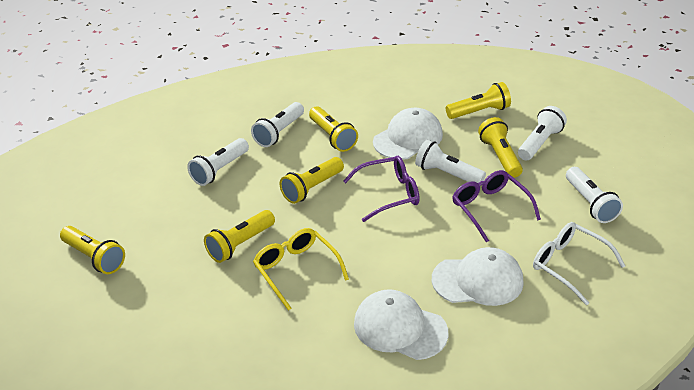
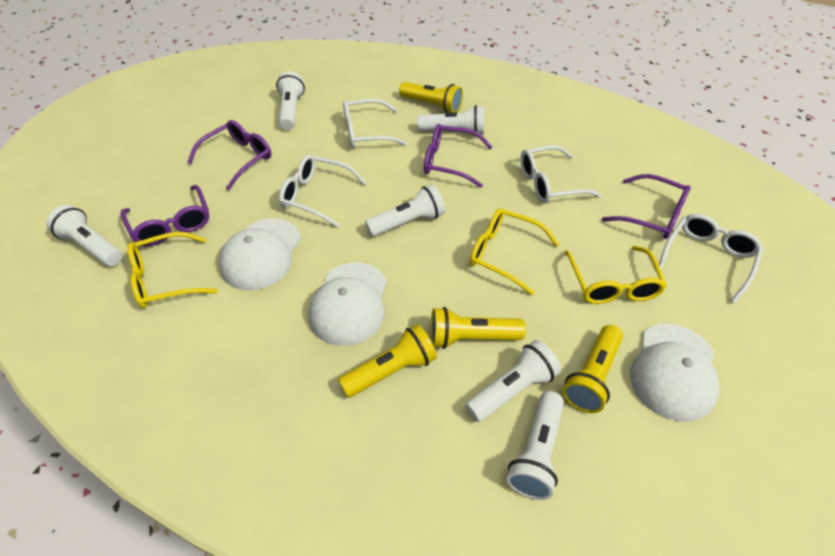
purple glasses: [343,156,420,222] [453,170,541,242] = 2 -> [121,185,209,246] [187,120,272,191] [424,124,493,188] [602,174,691,239] = 4
white flashlight: [187,138,249,186] [251,102,304,147] [415,140,486,183] [518,106,567,161] [566,167,623,223] = 5 -> [46,205,122,266] [276,72,305,130] [365,184,445,237] [417,105,484,135] [465,340,561,422] [506,391,564,500] = 6
white glasses: [533,222,625,305] = 1 -> [279,155,367,227] [343,99,408,148] [520,145,601,203] [659,214,763,303] = 4
yellow flashlight: [60,226,125,274] [204,210,275,263] [279,157,344,204] [309,106,358,152] [446,82,511,119] [478,117,523,178] = 6 -> [338,324,437,398] [399,82,463,113] [431,307,526,349] [562,325,623,413] = 4
yellow glasses: [253,228,349,311] = 1 -> [127,232,218,308] [470,208,560,295] [564,246,667,304] = 3

